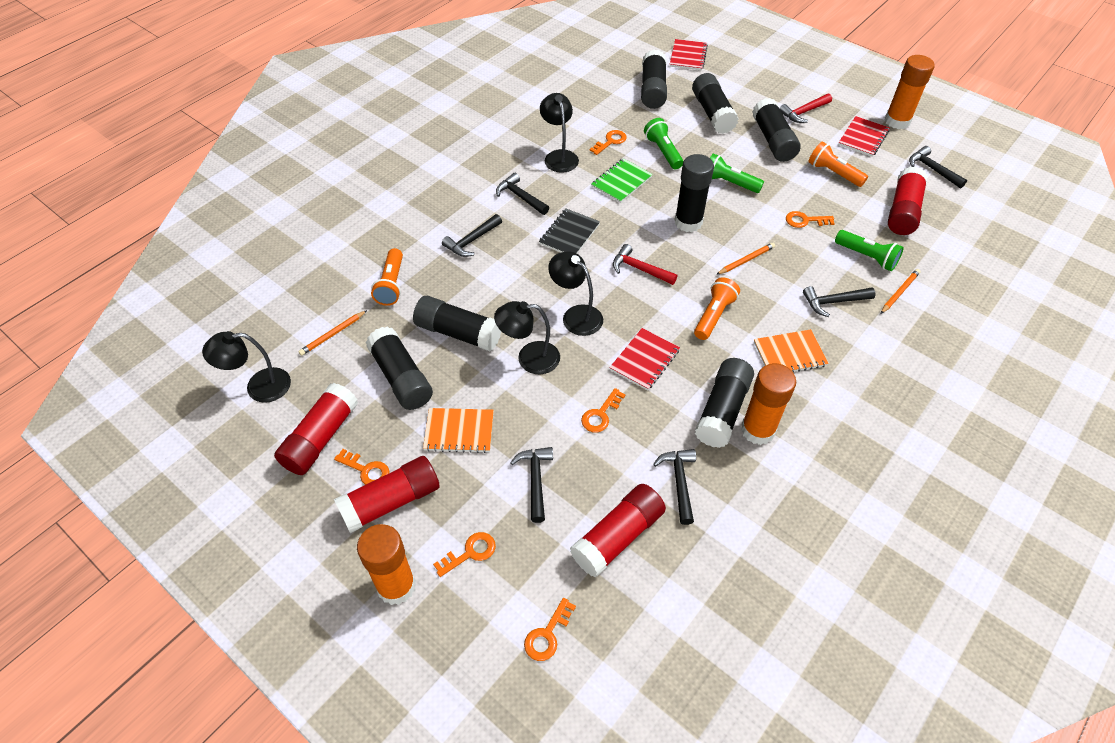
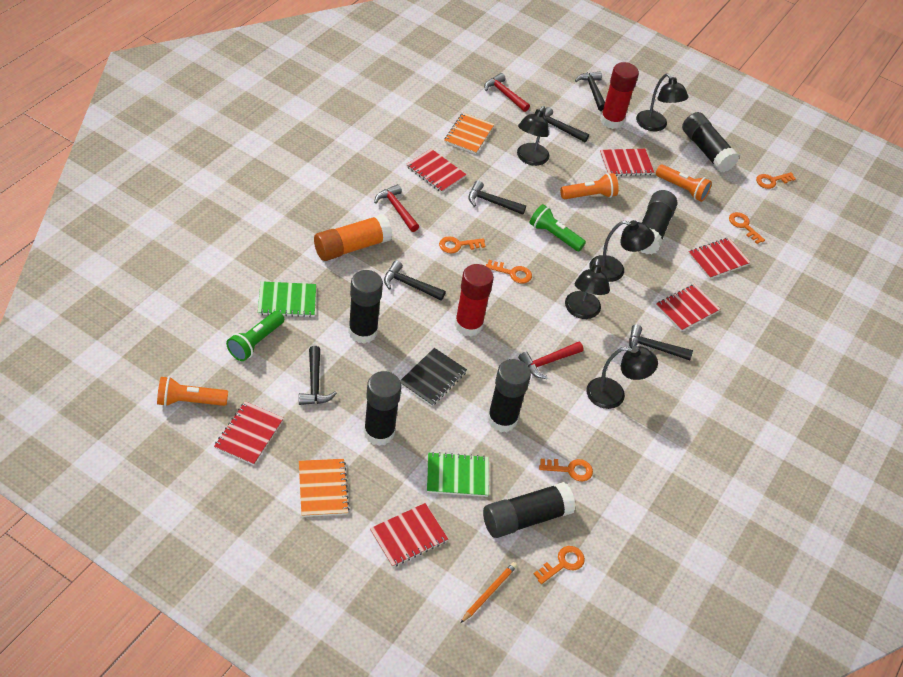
black glue stick: [366,326,433,410] [413,296,502,351] [641,50,667,109] [675,154,714,232] [692,73,739,134] [695,358,754,448] [752,98,801,162] = 7 -> [348,270,383,344] [364,371,401,446] [483,482,575,538] [487,359,531,432] [641,190,677,254] [682,112,739,172] = 6
black lamp: [202,331,291,403] [494,301,560,374] [540,93,579,173] [548,251,603,336] = 4 -> [517,106,549,166] [565,258,610,319] [586,346,658,409] [589,220,655,282] [636,74,689,131] = 5
green flashlight: [644,118,684,169] [710,153,764,193] [835,230,904,271] = 3 -> [226,311,284,361] [529,204,586,251] = 2
green notebook: [591,158,653,203] = 1 -> [258,281,316,317] [427,452,489,497] = 2
orange glue stick: [357,524,416,605] [741,363,796,445] [884,55,935,129] = 3 -> [314,214,392,261] = 1
orange pencil: [298,310,367,356] [716,243,775,275] [881,269,920,314] = 3 -> [460,562,517,623] = 1
red glue stick: [274,383,358,475] [334,456,440,533] [570,484,666,577] [888,166,928,235] = 4 -> [455,264,494,337] [600,62,639,129] = 2
red hammer: [613,244,677,285] [779,94,832,123] = 2 -> [374,184,419,232] [484,73,530,112] [518,342,584,379] = 3
red notebook: [610,328,680,390] [670,39,708,71] [838,116,890,157] = 3 -> [214,401,284,465] [370,503,448,567] [406,149,467,193] [600,149,654,176] [656,284,720,331] [688,238,751,279] = 6

